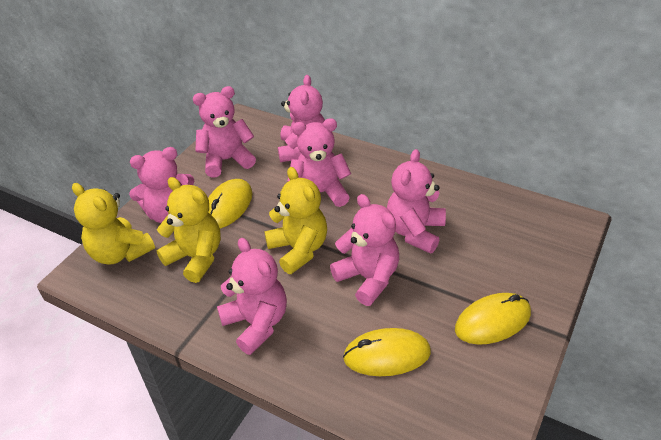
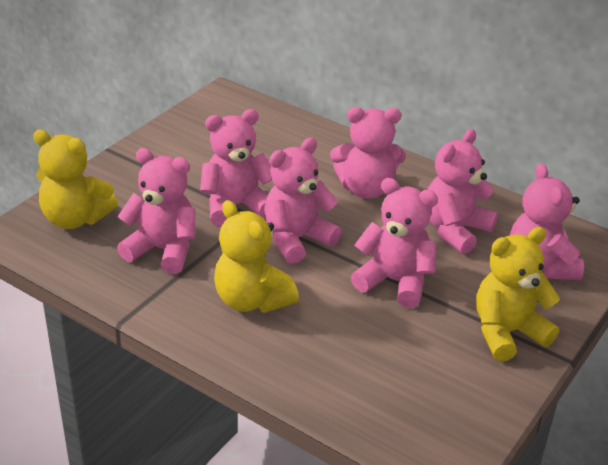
yellow mouse: [208,179,253,228] [343,328,431,376] [455,293,531,345] = 3 -> none = 0

